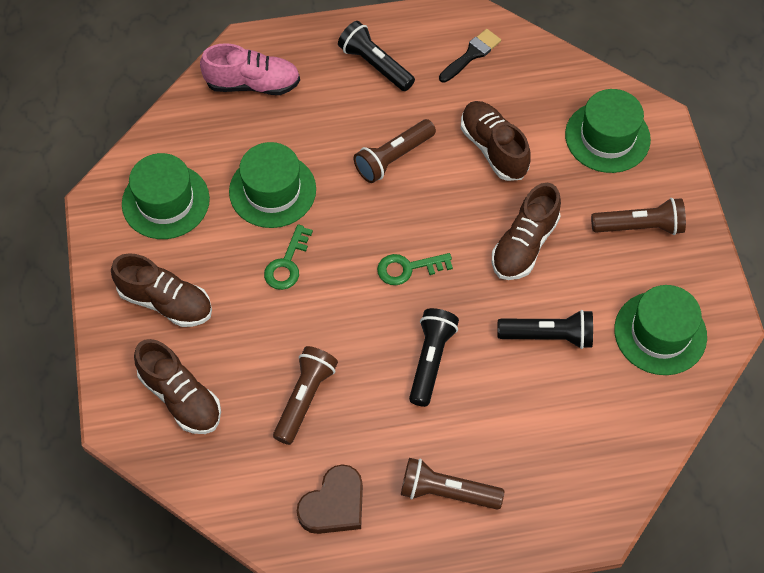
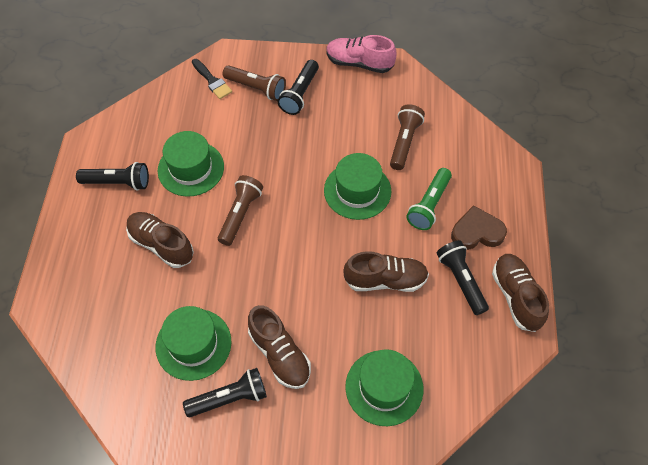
black flashlight: [338,21,415,91] [409,308,459,407] [498,310,593,349] = 3 -> [76,162,149,191] [183,368,267,417] [278,60,319,115] [437,240,489,315] = 4
brown flashlight: [273,346,338,445] [354,119,436,183] [401,458,504,510] [591,198,686,235] = 4 -> [218,175,263,246] [223,65,286,101] [390,104,425,170] = 3
green flashlight: none = 0 -> [406,168,452,230] = 1
green key: [264,224,313,290] [377,253,453,285] = 2 -> none = 0

